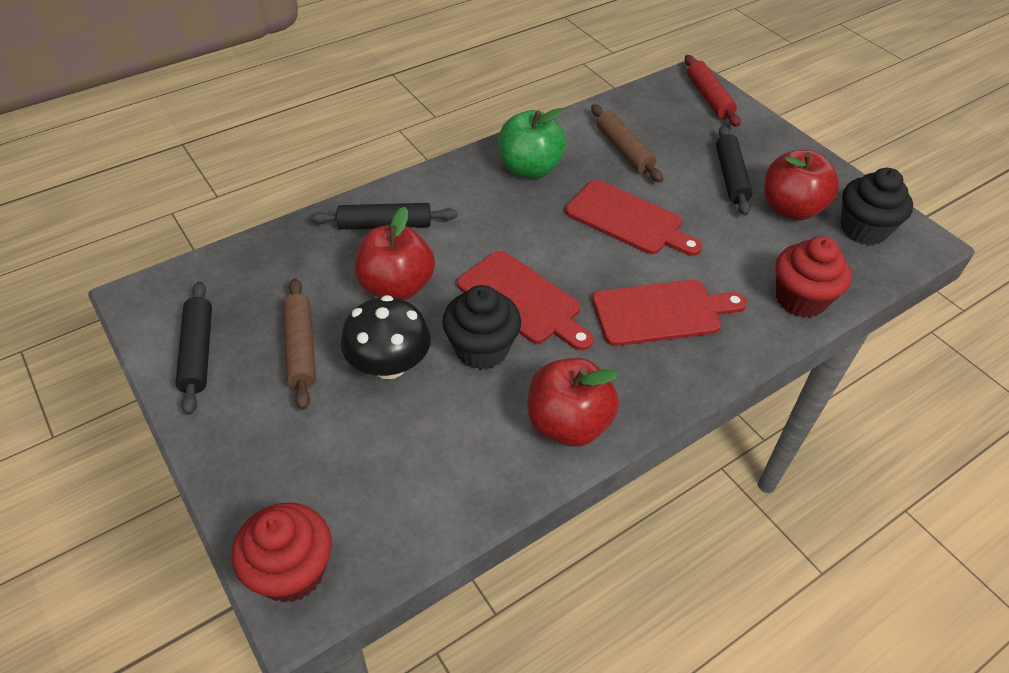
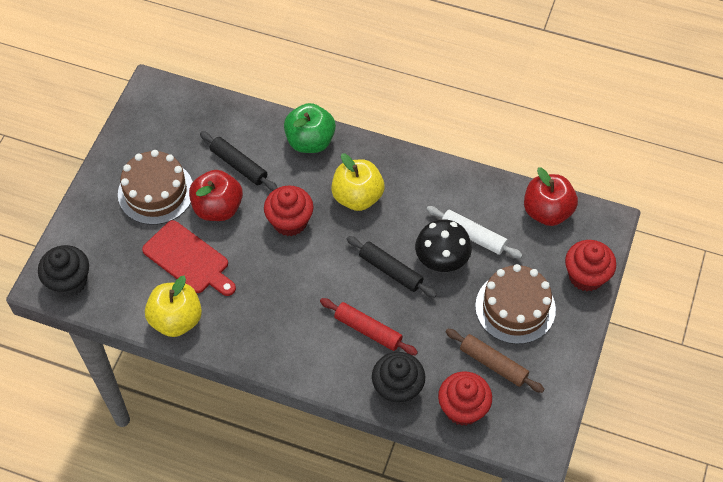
black rolling pin: [175,281,212,415] [310,203,458,230] [716,126,753,216] = 3 -> [200,131,278,191] [347,236,437,298] = 2
brown cake: none = 0 -> [118,150,193,225] [475,264,556,344] = 2
brown rolling pin: [283,278,316,410] [591,104,663,182] = 2 -> [446,329,545,393] = 1
red apple: [355,207,435,300] [528,358,619,446] [764,150,839,221] = 3 -> [189,170,243,221] [524,167,578,226] = 2
red cupcake: [232,502,332,603] [776,236,851,318] = 2 -> [264,186,314,236] [438,371,492,426] [565,240,616,291] = 3
red cutting board: [457,251,594,351] [565,180,702,256] [592,280,747,346] = 3 -> [142,220,236,296] = 1
white rolling pin: none = 0 -> [426,206,523,258] = 1
yellow apple: none = 0 -> [145,276,202,337] [331,153,384,211] = 2

